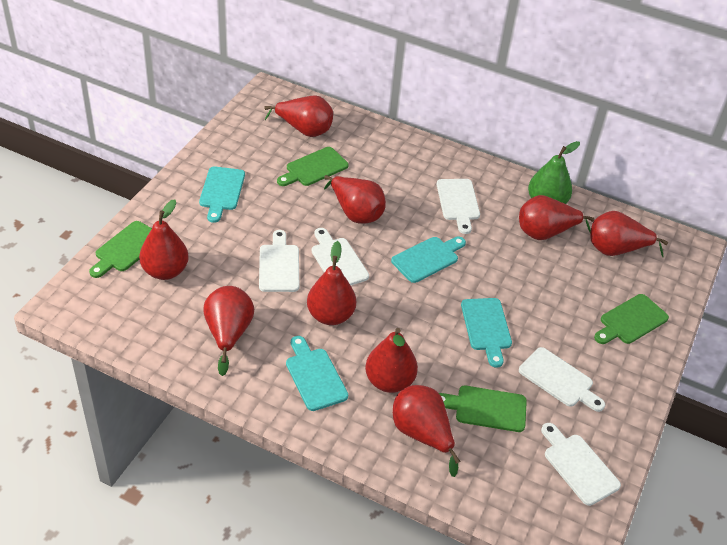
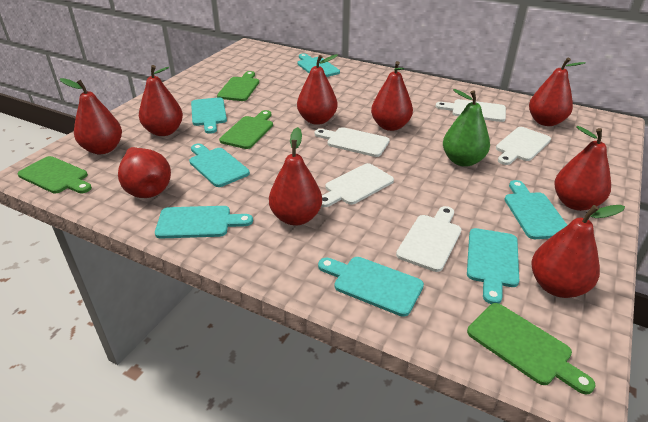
turquoise cutting board: [199,167,245,223] [286,336,348,411] [391,237,466,283] [461,298,512,368] = 4 -> [155,206,253,238] [189,143,250,187] [191,97,227,134] [297,53,340,77] [318,257,424,317] [467,228,519,304] [504,180,567,239] = 7

